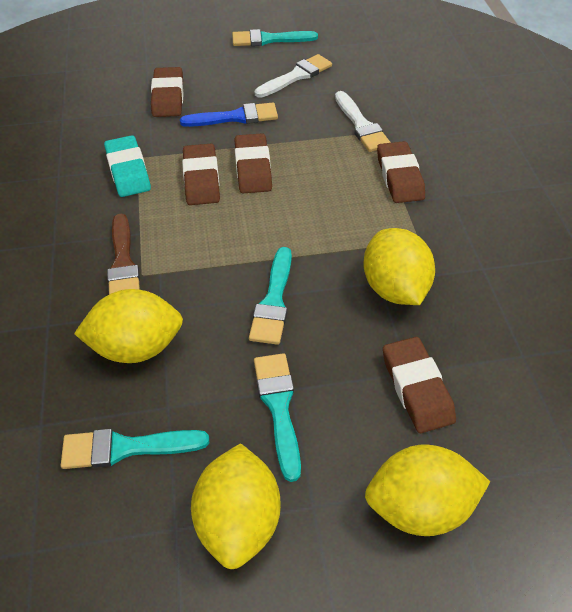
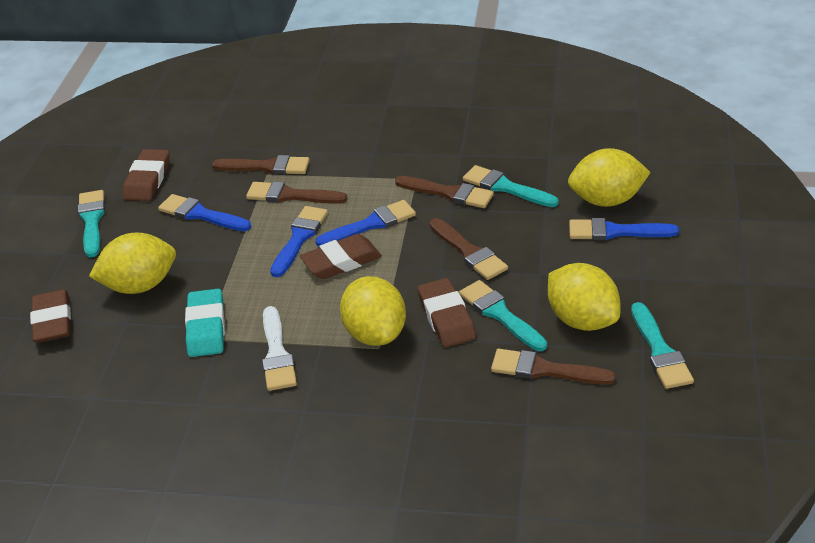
blue brush: [180,103,278,127] = 1 -> [158,194,251,231] [270,206,328,277] [315,200,416,247] [569,218,679,240] = 4
brown brush: [107,214,140,294] = 1 -> [212,155,310,175] [246,181,348,204] [395,176,494,208] [430,218,508,280] [491,349,616,385] = 5
brown eraser: [151,67,183,117] [182,144,220,205] [234,133,272,193] [377,141,425,203] [383,337,456,433] = 5 -> [30,289,71,343] [123,149,170,201] [300,234,382,279] [417,278,476,347] = 4
white brush: [255,54,332,98] [335,91,391,152] = 2 -> [262,306,297,391] = 1

